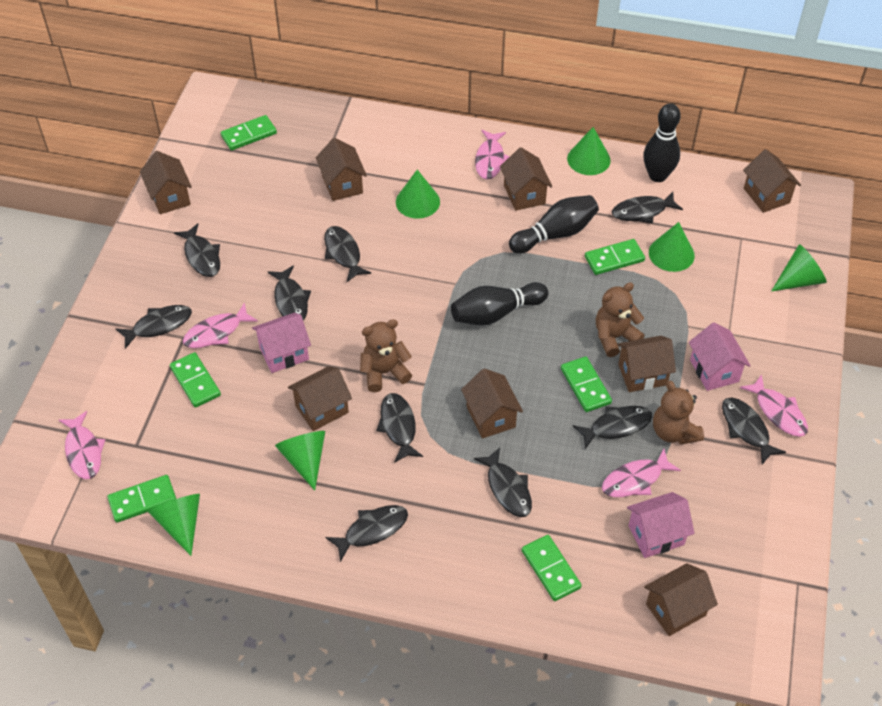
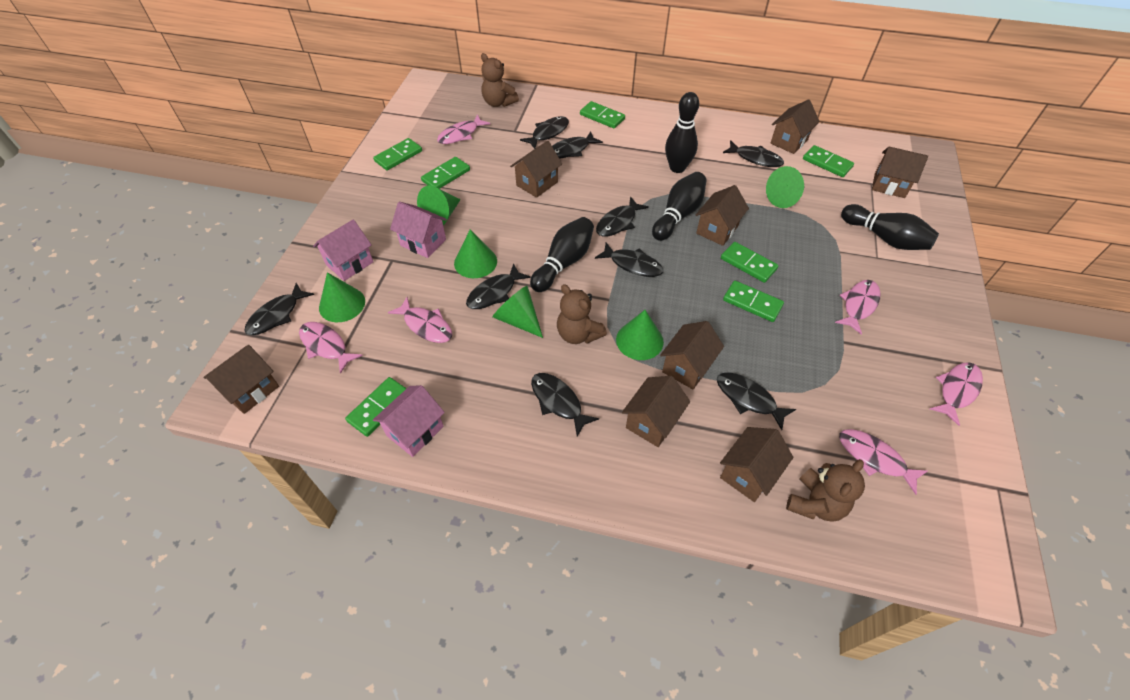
black bowling pin: [451,282,548,325] [509,195,599,254] [643,104,681,182] = 3 -> [530,217,594,292] [652,172,706,241] [665,92,699,173] [841,204,939,250] = 4
black fish: [115,305,192,349] [174,223,220,277] [268,265,311,320] [324,226,371,282] [326,505,408,562] [376,393,423,463] [474,447,532,517] [573,406,652,449] [612,192,683,223] [722,398,786,464] = 10 -> [244,283,314,335] [466,263,531,309] [520,116,569,149] [531,373,599,436] [552,131,603,158] [595,243,664,277] [596,197,649,237] [717,373,796,430] [723,140,784,167] = 9
green domino: [108,475,176,523] [170,352,221,408] [221,115,277,151] [522,535,582,601] [561,357,612,412] [585,239,645,275] = 6 -> [345,377,407,437] [373,138,422,170] [421,157,470,189] [580,101,625,128] [721,242,778,283] [723,280,784,322] [803,145,854,177] = 7
pink fish: [59,411,105,479] [183,302,258,348] [475,130,510,180] [602,449,681,497] [740,374,808,437] = 5 -> [299,322,363,374] [388,297,452,343] [437,114,490,144] [835,280,881,335] [839,429,928,495] [930,362,983,426] = 6

